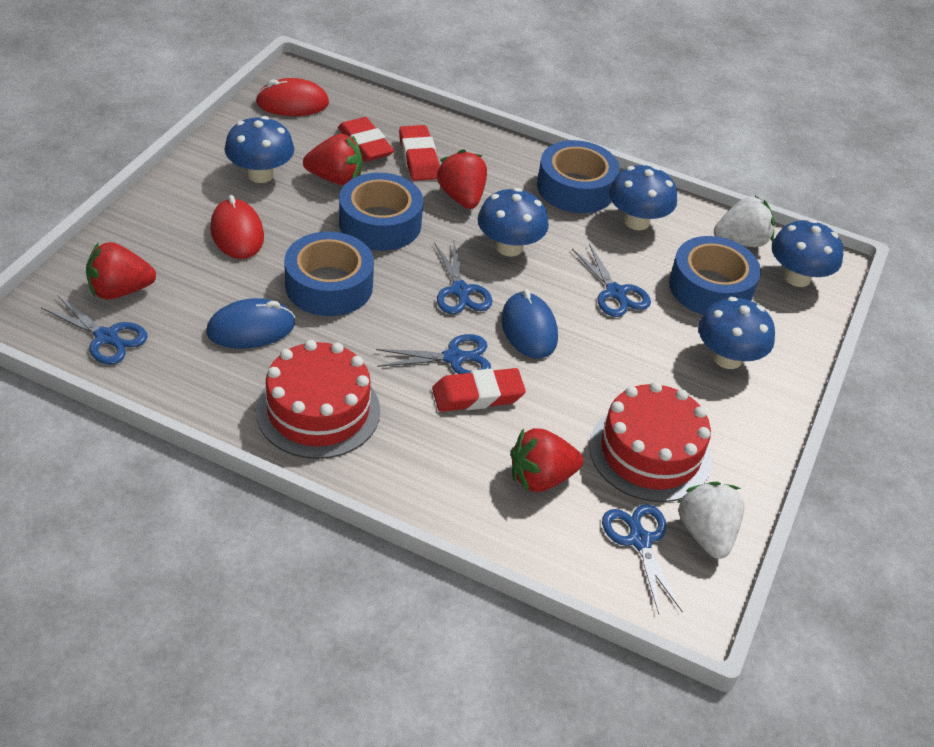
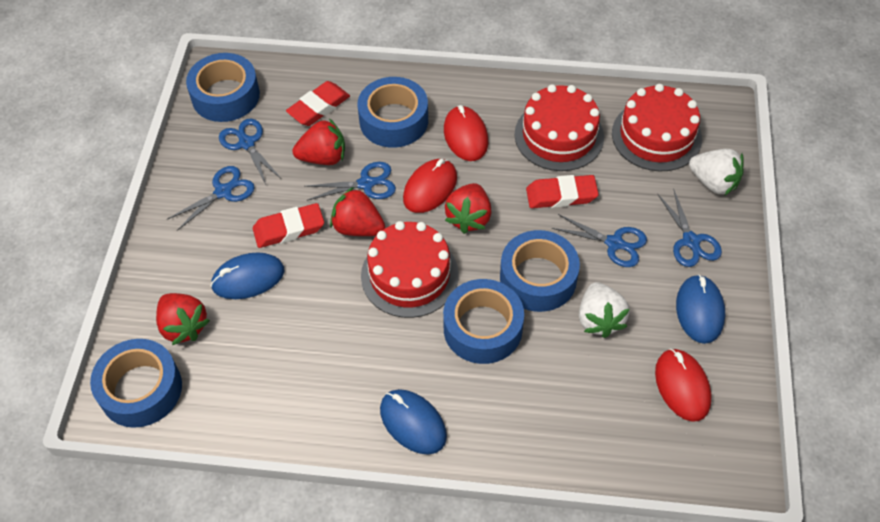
blue mouse: [206,298,295,349] [501,289,558,359] = 2 -> [211,252,284,299] [380,389,447,455] [676,274,725,344] = 3
blue mushroom: [224,116,294,183] [477,188,549,257] [609,165,677,230] [698,297,775,369] [772,219,843,287] = 5 -> none = 0
blue tape: [284,231,374,316] [339,173,423,251] [537,140,620,213] [669,236,761,315] = 4 -> [90,339,182,428] [186,53,260,122] [358,77,428,148] [443,279,524,364] [500,230,580,312] = 5
red cake: [256,340,380,459] [589,382,712,502] = 2 -> [361,221,459,318] [514,84,604,171] [612,84,702,171] = 3
red mouse: [210,195,264,259] [256,78,329,116] = 2 -> [403,159,457,213] [444,105,488,161] [655,349,712,422] = 3

